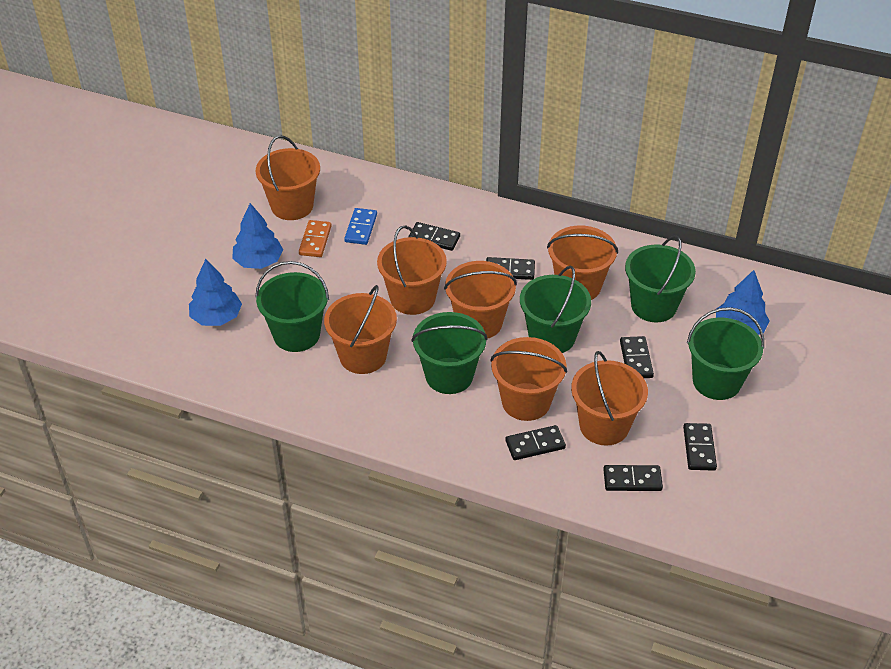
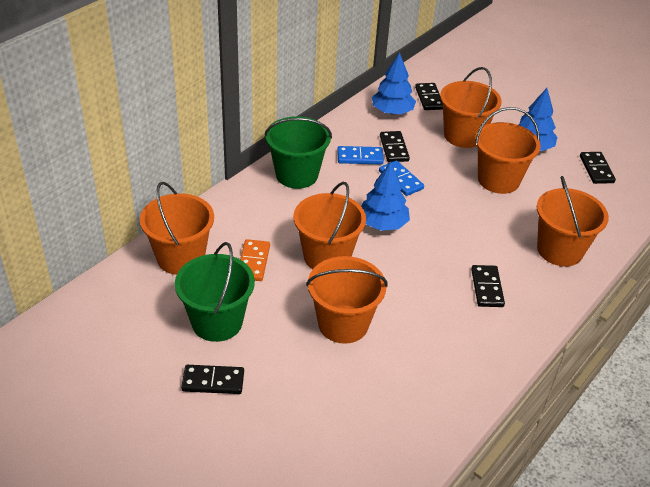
black domino: [409,222,460,251] [486,257,535,280] [505,425,566,460] [603,465,663,491] [620,336,654,378] [683,423,717,471] = 6 -> [181,365,244,394] [380,131,410,162] [415,83,443,110] [471,265,505,307] [580,152,616,184] = 5
blue domino: [344,208,377,245] = 1 -> [337,146,384,164] [379,161,424,196] = 2
green bucket: [255,261,329,352] [411,312,488,394] [520,266,591,353] [625,235,696,322] [687,307,764,400] = 5 -> [175,242,255,342] [264,116,332,189] = 2
orange bucket: [256,136,320,220] [324,285,397,374] [377,226,447,315] [444,261,517,338] [490,337,567,421] [547,226,618,300] [571,351,648,446] = 7 -> [140,182,214,275] [293,182,366,269] [306,256,388,344] [440,67,502,148] [475,107,541,194] [537,176,609,266] = 6

